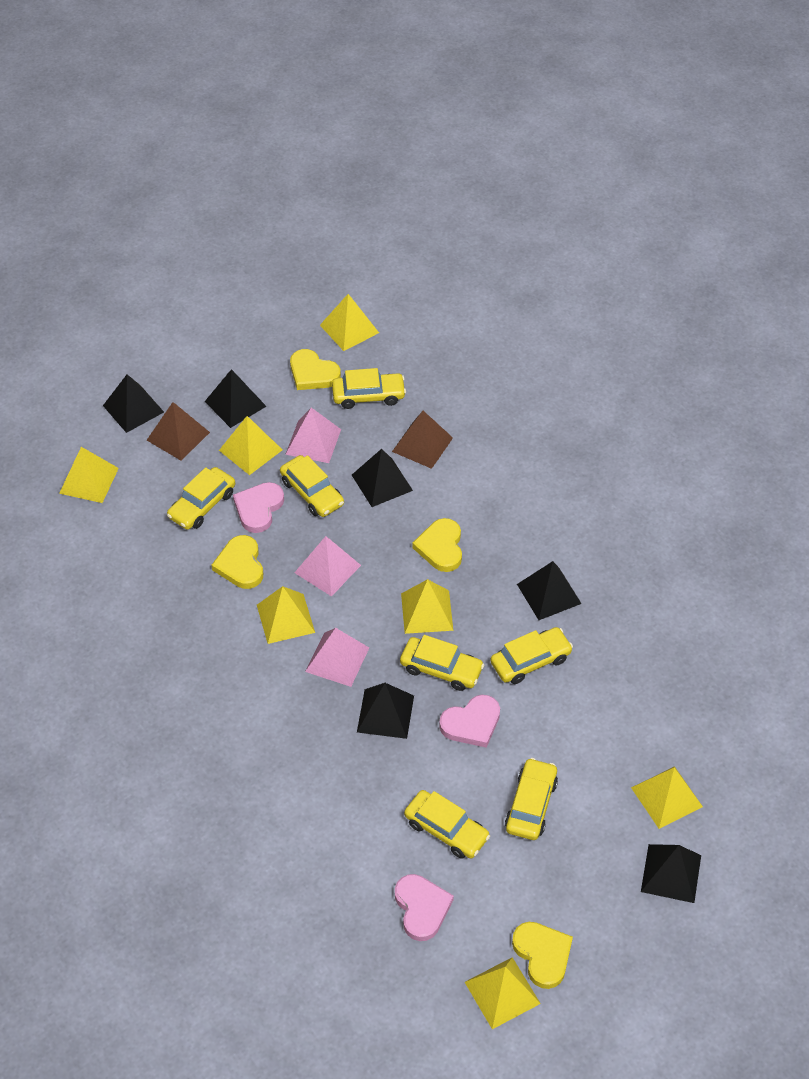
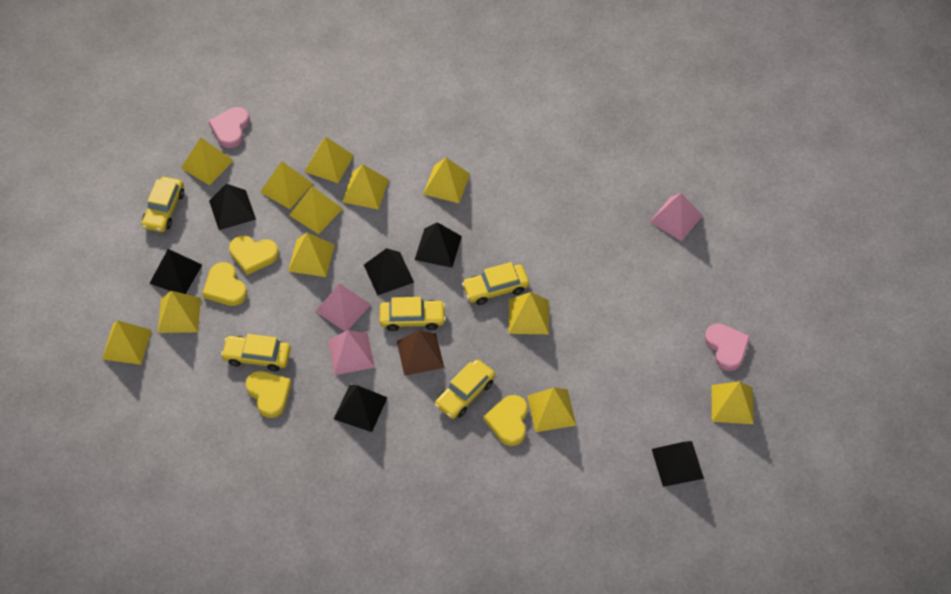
brown pyramid: [147,402,210,461] [392,411,453,469] = 2 -> [397,330,444,376] = 1
pink heart: [233,482,284,533] [395,874,454,941] [439,695,500,748] = 3 -> [208,107,250,148] [705,324,750,371] = 2
yellow car: [167,467,235,530] [280,455,344,517] [332,368,406,409] [400,635,484,691] [404,790,490,859] [490,627,573,684] [505,758,558,840] = 7 -> [141,177,184,232] [221,334,291,371] [380,297,446,331] [435,360,495,419] [462,262,529,305] = 5
yellow pyramid: [59,447,119,503] [219,416,282,475] [257,586,315,644] [320,294,379,351] [401,579,453,634] [465,957,541,1029] [631,766,703,829] = 7 -> [102,320,151,365] [158,291,201,333] [181,137,234,185] [260,161,313,209] [288,233,335,277] [289,186,343,234] [304,137,354,183] [342,164,389,210] [423,158,470,203] [509,292,549,334] [527,388,576,432] [711,381,754,424] = 12

